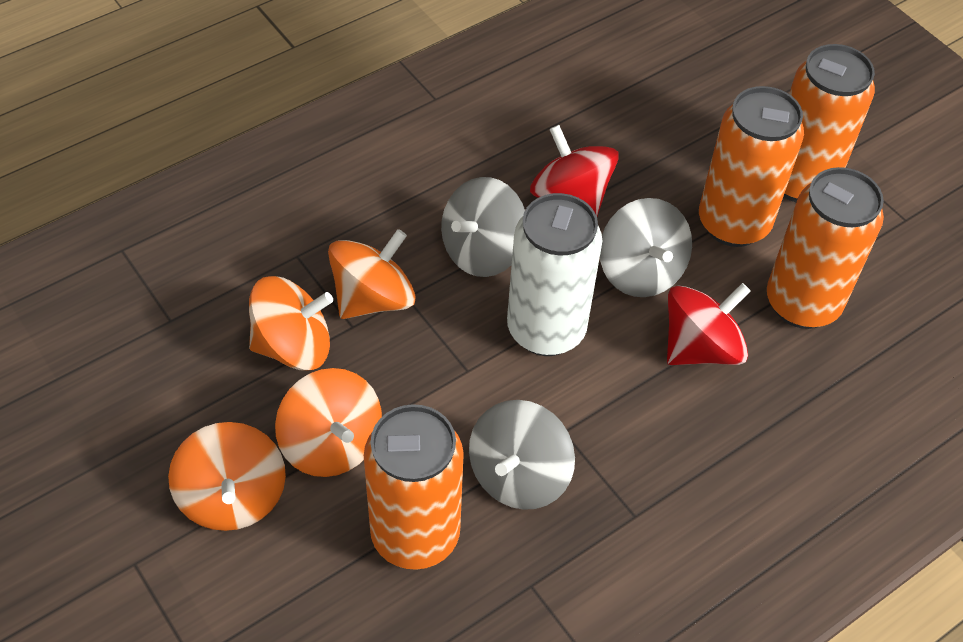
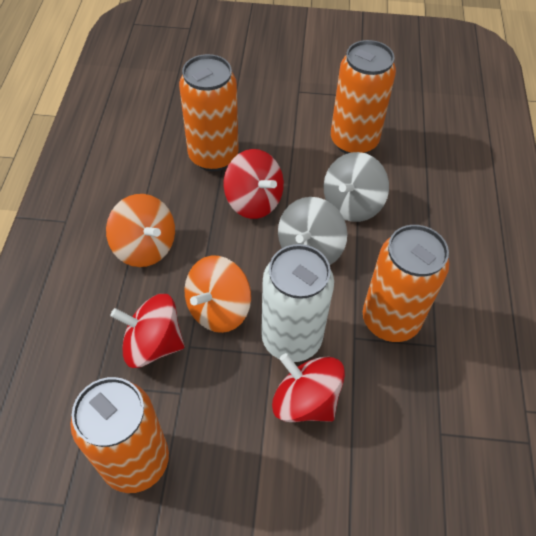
grey spinning top: [441,177,525,277] [469,400,575,510] [600,198,692,297] = 3 -> [278,197,347,265] [324,152,389,222] = 2
orange spinning top: [168,422,286,531] [249,276,333,371] [275,368,382,477] [328,229,416,319] = 4 -> [106,194,175,267] [184,256,251,333] = 2
red spinning top: [530,125,619,216] [667,283,750,365] = 2 -> [110,294,185,368] [224,149,284,219] [272,353,345,422] = 3

